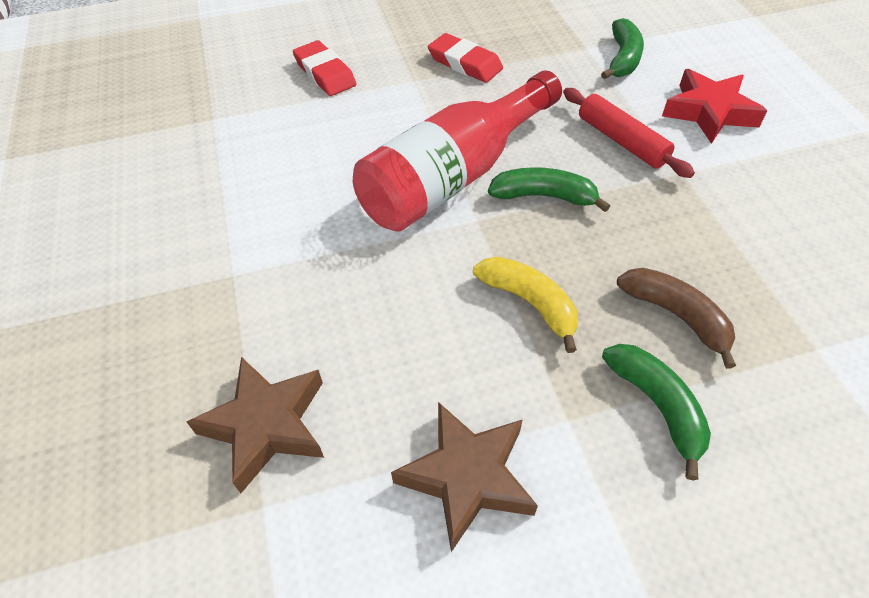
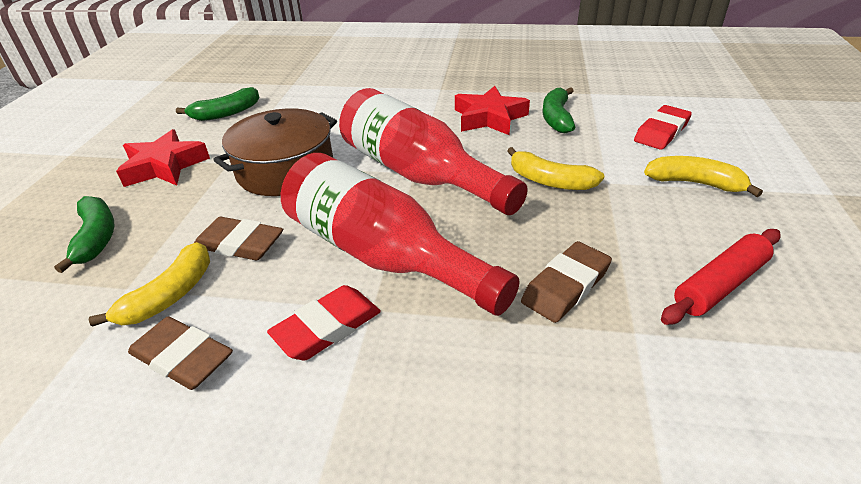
brown banana: [617,268,736,369] = 1 -> none = 0
brown eraser: none = 0 -> [128,316,233,390] [194,217,283,260] [521,241,612,323] = 3
brown pot: none = 0 -> [213,108,337,196] = 1
brown star: [187,357,324,493] [391,402,538,552] = 2 -> none = 0
red bottle: [353,70,562,232] = 1 -> [281,153,520,316] [339,88,528,215] = 2
red star: [662,69,767,144] = 1 -> [116,129,210,187] [455,86,530,135] = 2
yellow banana: [473,257,578,353] = 1 -> [89,242,210,326] [507,147,604,190] [644,156,763,197] = 3

